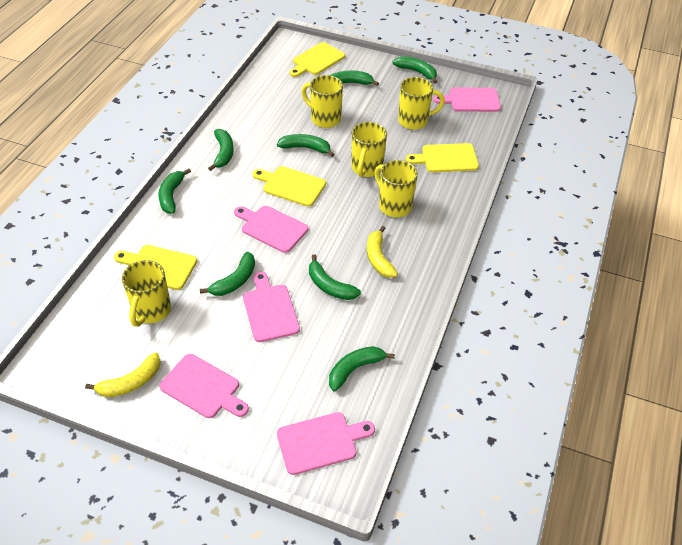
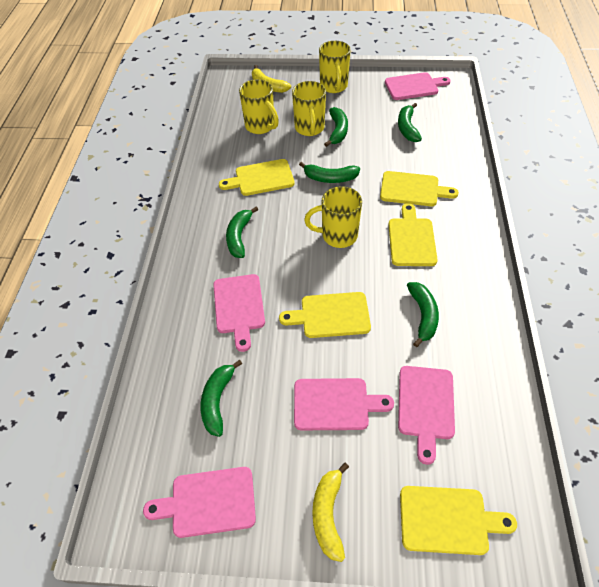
green banana: [159,168,191,213] [200,252,255,296] [208,129,234,171] [277,134,335,157] [309,254,361,300] [329,346,395,391] [330,70,379,86] [393,56,437,84] = 8 -> [201,360,242,437] [226,207,258,258] [299,162,360,183] [324,107,348,147] [398,103,422,142] [407,282,439,347] = 6
yellow cutting board: [114,245,197,290] [252,166,326,207] [289,42,345,77] [406,143,479,172] = 4 -> [219,159,295,196] [279,292,371,338] [380,171,459,206] [388,203,438,266] [400,486,517,555] = 5
yellow mug: [122,260,171,327] [302,75,343,128] [352,122,387,177] [375,160,418,217] [398,77,445,130] = 5 -> [239,79,279,134] [292,81,326,136] [304,186,362,248] [319,41,351,93] = 4

